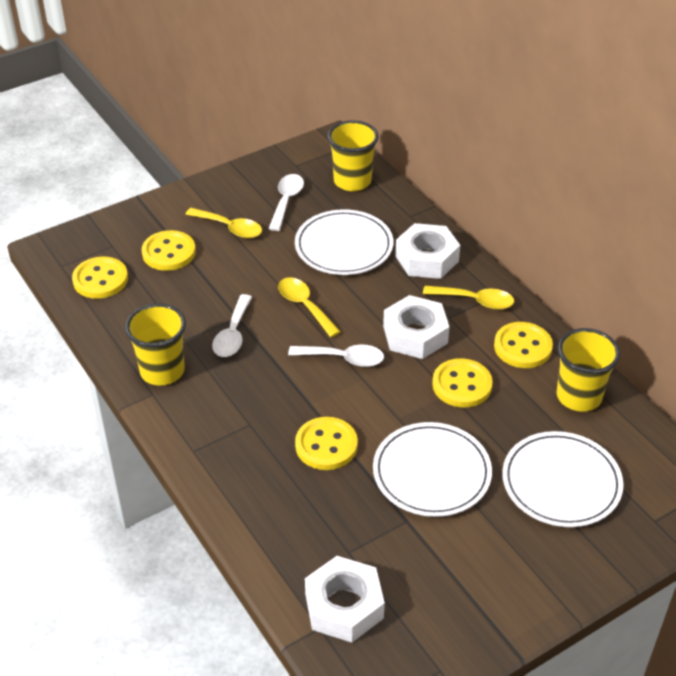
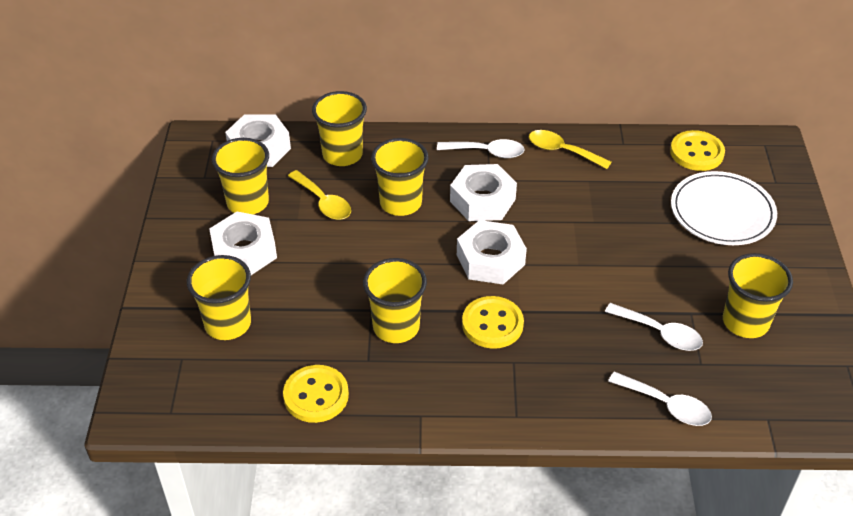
white nut: [305,556,385,643] [383,295,450,359] [395,223,460,279] = 3 -> [209,212,277,275] [225,114,291,167] [450,164,517,221] [457,220,527,284] = 4
white plate: [295,209,393,275] [373,422,492,517] [502,431,623,527] = 3 -> [671,171,777,245] = 1
yellow button: [72,257,128,299] [142,230,196,271] [295,417,358,470] [432,358,493,408] [494,322,553,368] = 5 -> [283,365,349,423] [462,296,524,349] [670,130,725,171] = 3
yellow cup: [125,304,186,385] [328,120,379,191] [557,328,620,412] = 3 -> [187,255,251,340] [212,138,269,214] [312,91,367,166] [363,258,427,343] [371,138,429,216] [723,253,793,338] = 6
yellow spoon: [185,208,262,238] [278,278,341,337] [423,286,514,310] = 3 -> [288,170,351,220] [529,130,611,169] = 2

